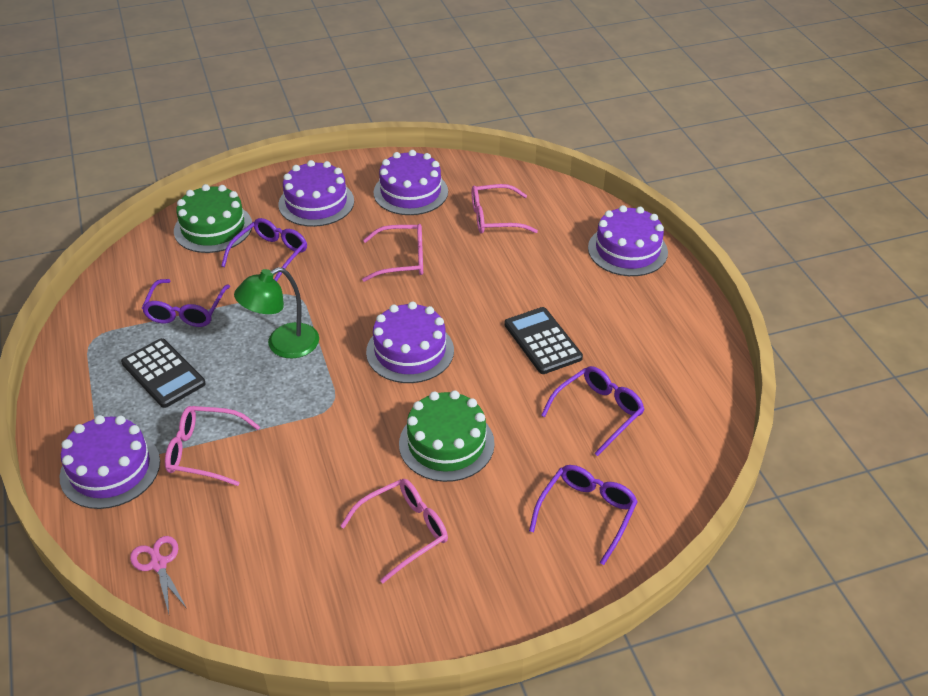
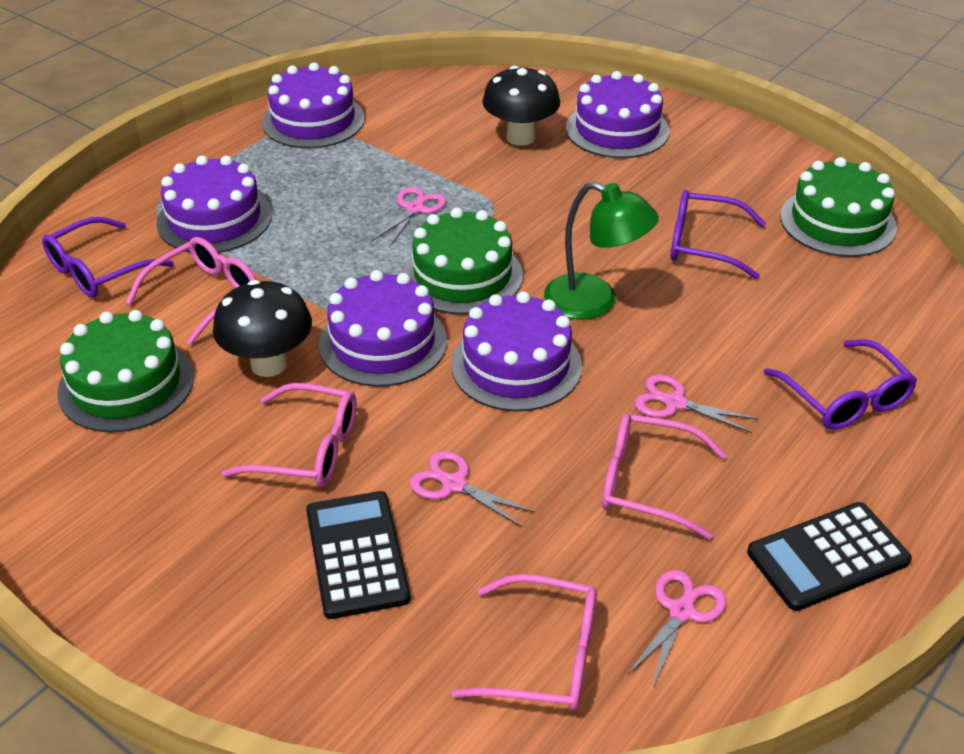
black mushroom: none = 0 -> [213,280,312,377] [482,66,560,146] = 2
green cake: [174,184,252,253] [399,390,495,482] = 2 -> [57,310,194,432] [403,208,523,315] [780,157,897,257] = 3
pink scissors: [130,536,187,614] = 1 -> [372,187,447,247] [410,451,535,527] [628,570,726,688] [635,374,758,433] = 4
purple glasses: [142,279,230,327] [221,218,307,281] [529,465,638,565] [541,366,644,456] = 4 -> [42,217,174,298] [671,190,766,279] [763,339,917,430] = 3

